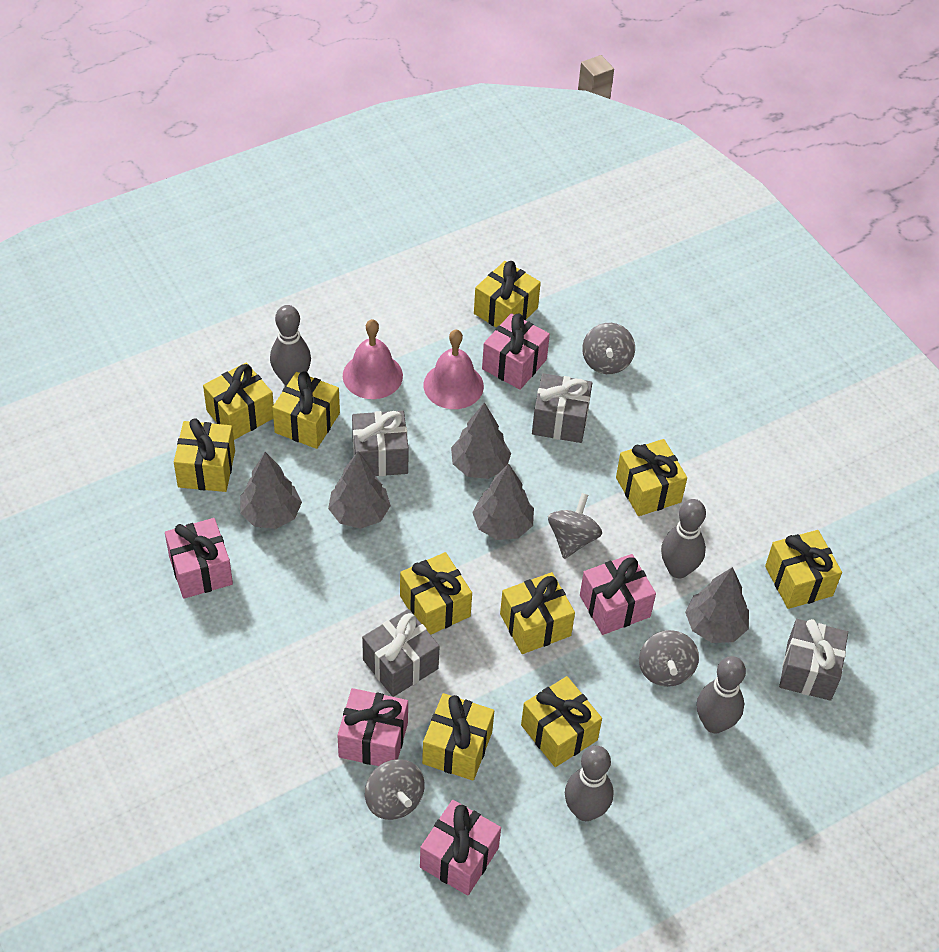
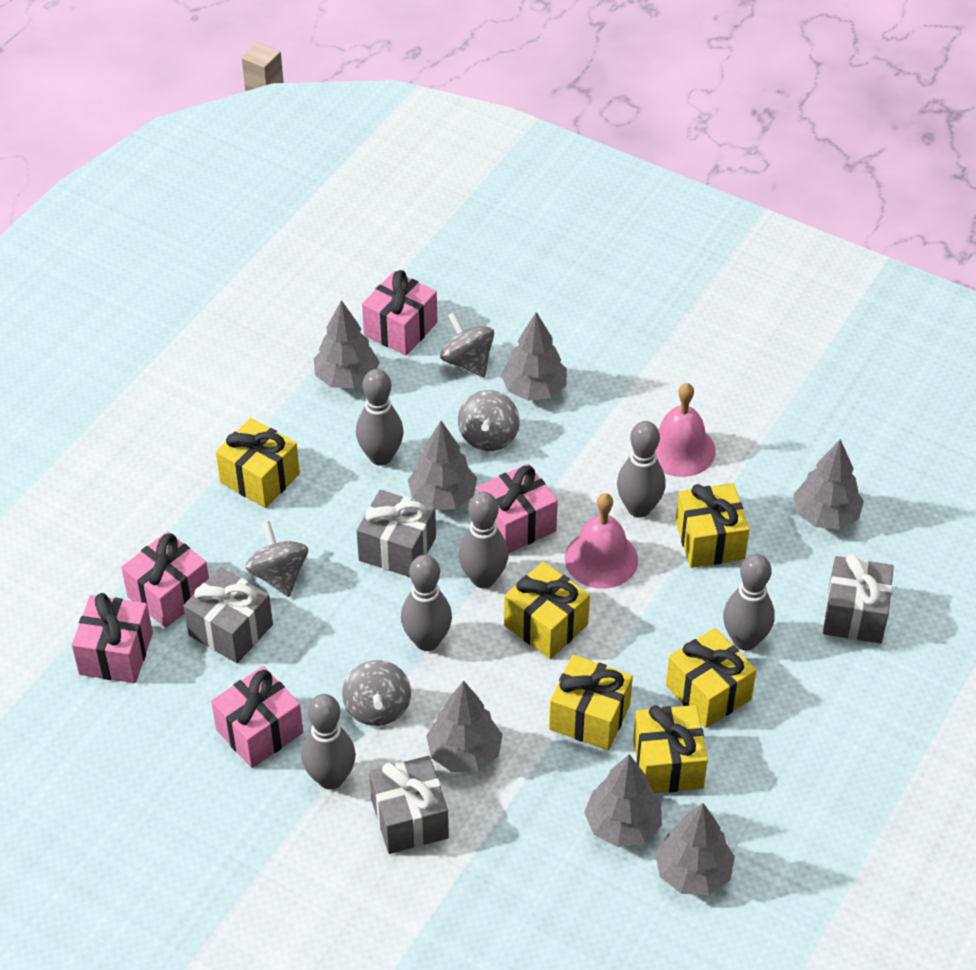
grey bowling pin: [270,305,311,386] [565,746,613,821] [661,499,706,578] [697,656,746,733] = 4 -> [302,694,356,790] [356,369,404,466] [401,555,452,651] [458,492,509,588] [617,421,666,518] [723,554,775,650] = 6
grey tree: [240,452,302,529] [328,452,391,529] [451,402,511,479] [472,464,534,540] [685,567,749,643] = 5 -> [314,300,380,388] [408,421,477,510] [426,681,503,772] [501,312,567,401] [584,754,662,847] [655,803,735,895] [793,439,864,530] = 7
yellow gift: [174,418,235,492] [203,363,274,440] [272,371,340,449] [400,552,472,635] [422,693,494,781] [474,261,541,328] [500,572,575,654] [521,676,602,767] [616,439,687,516] [765,530,842,609] = 10 -> [216,418,300,508] [504,562,590,659] [549,655,633,750] [633,705,708,793] [666,628,756,728] [676,483,750,568] = 6

